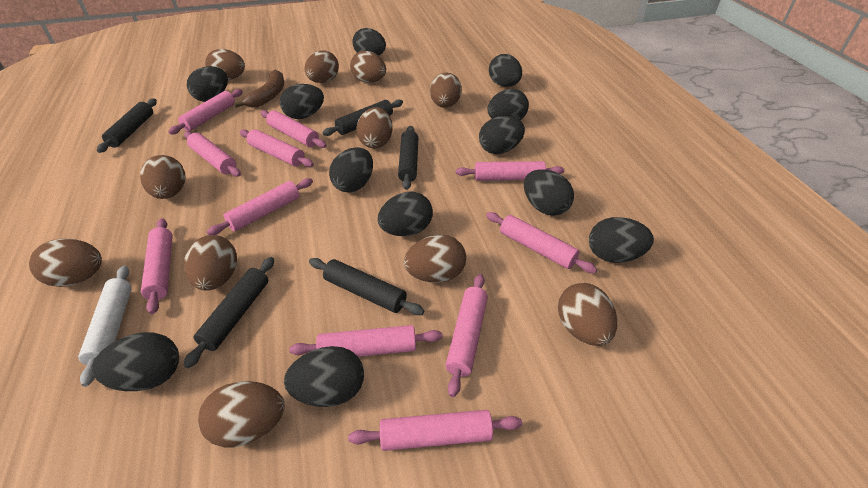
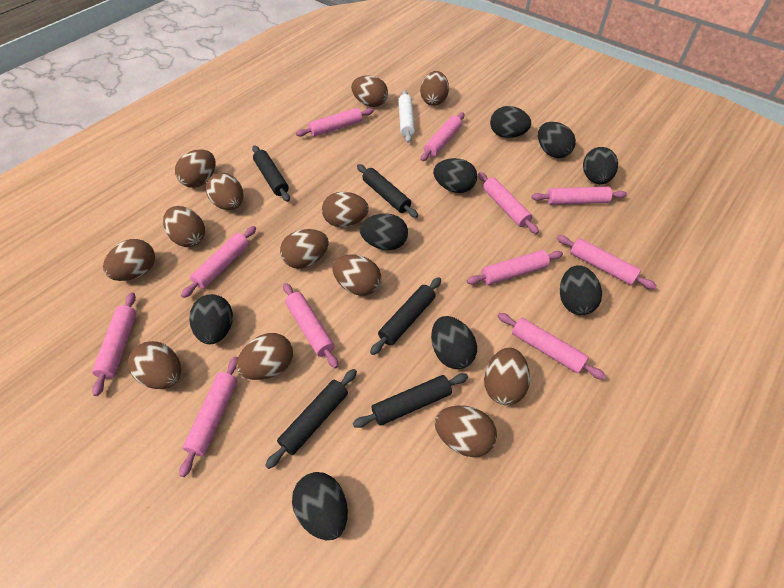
black egg: [92,332,179,391] [187,66,228,102] [280,84,324,119] [284,346,364,407] [329,147,373,192] [353,28,386,56] [378,191,433,236] [479,116,525,154] [487,89,529,120] [489,54,522,87] [524,169,574,216] [589,217,654,263] = 12 -> [189,294,233,344] [292,472,348,540] [360,213,408,250] [431,316,477,369] [433,158,477,193] [490,106,531,138] [538,122,576,158] [560,265,602,315] [583,147,618,184] = 9
brown banana: [234,70,284,108] = 1 -> none = 0
brown egg: [29,239,102,287] [140,155,185,199] [184,235,237,290] [198,381,285,447] [205,49,245,80] [305,50,339,83] [350,51,386,83] [356,107,393,148] [404,235,466,283] [430,72,462,108] [558,283,617,346] = 11 -> [103,239,155,281] [128,341,181,389] [163,206,205,247] [175,149,215,188] [206,173,243,210] [236,333,293,380] [280,229,329,269] [322,192,369,227] [333,254,381,296] [351,75,388,107] [420,71,449,106] [435,406,497,457] [484,347,530,405] = 13

